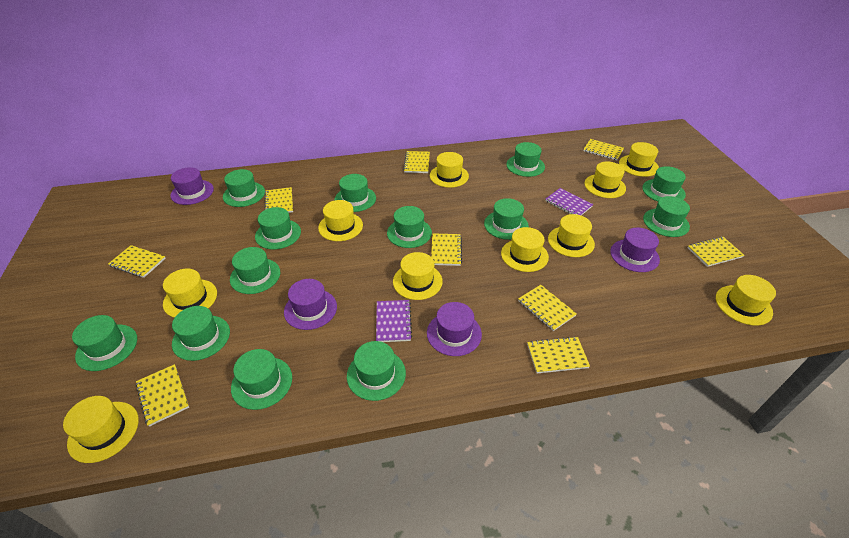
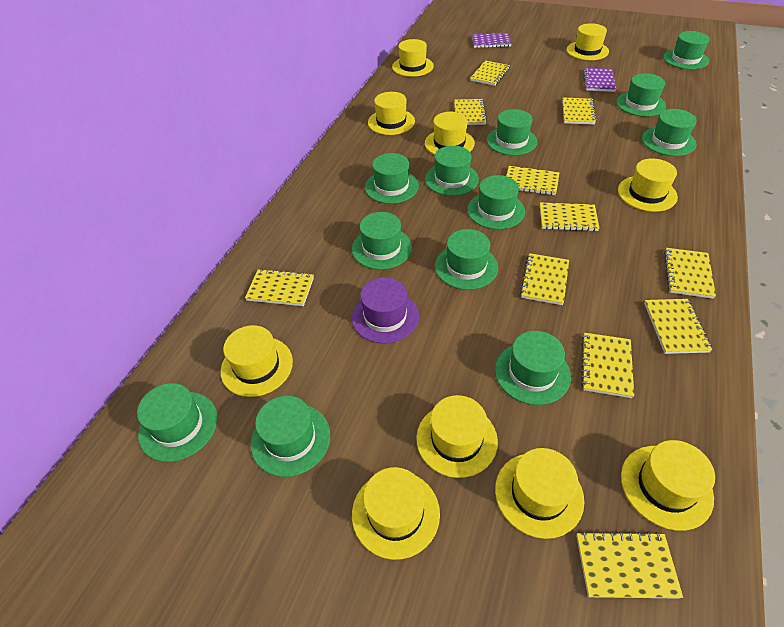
green hat: [72,315,137,371] [172,306,230,361] [223,169,265,207] [230,247,280,294] [231,349,292,410] [255,207,301,249] [334,174,376,212] [347,341,406,401] [387,206,432,248] [484,198,529,240] [506,142,545,177] [642,166,686,201] [643,196,690,237] = 13 -> [137,383,217,462] [250,396,330,477] [352,212,412,270] [365,153,419,204] [425,146,479,196] [435,229,498,290] [467,175,525,229] [487,109,537,155] [495,331,571,405] [616,73,666,117] [642,109,697,156] [663,31,710,69] = 12
purple hat: [171,167,214,205] [284,279,337,330] [427,302,482,356] [610,228,660,272] = 4 -> [352,277,419,344] = 1
yellow notebook: [108,245,166,278] [136,364,189,427] [265,187,293,213] [403,151,430,173] [431,233,462,266] [518,285,577,331] [527,336,590,373] [583,139,624,160] [688,237,745,267] = 9 -> [245,269,314,306] [454,99,487,125] [470,61,510,86] [506,166,560,195] [520,253,569,305] [540,203,599,231] [562,97,597,125] [576,531,683,599] [581,333,634,398] [644,299,712,354] [664,248,716,299] = 11

